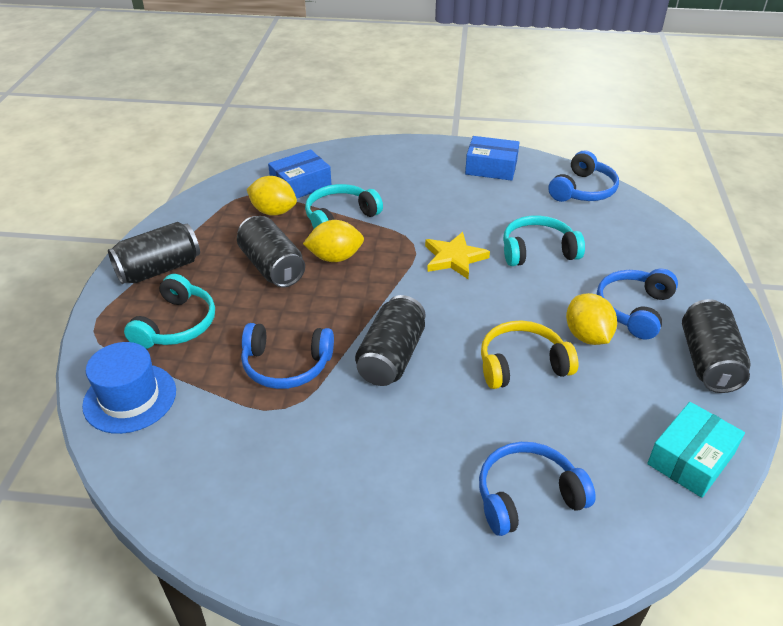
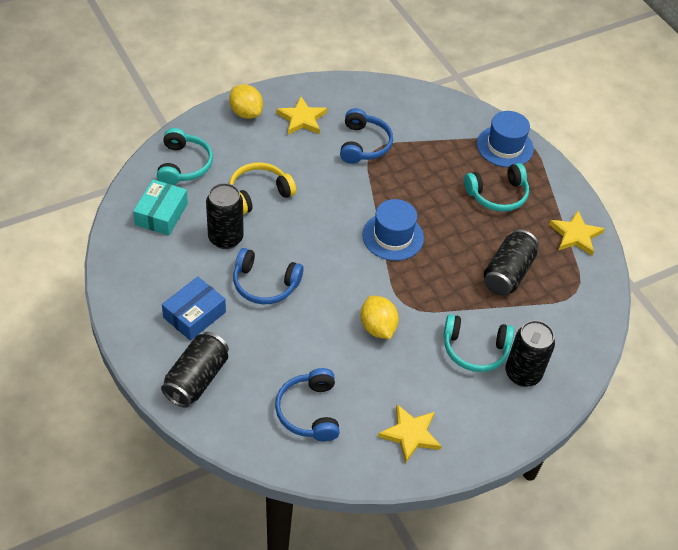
blue box: [268,149,331,198] [465,136,519,181] = 2 -> [162,277,226,341] = 1
blue hat: [82,342,176,434] = 1 -> [362,199,424,261] [477,111,534,167] = 2
blue headphones: [241,323,334,389] [479,442,596,536] [548,150,619,202] [597,269,678,339] = 4 -> [233,248,303,304] [275,368,340,442] [340,108,393,164] = 3
yellow lemon: [247,176,297,216] [303,220,364,262] [566,293,617,345] = 3 -> [229,84,263,119] [360,296,399,339] = 2
yellow star: [425,232,490,279] = 1 -> [277,96,327,135] [378,404,441,464] [549,211,604,255] = 3

